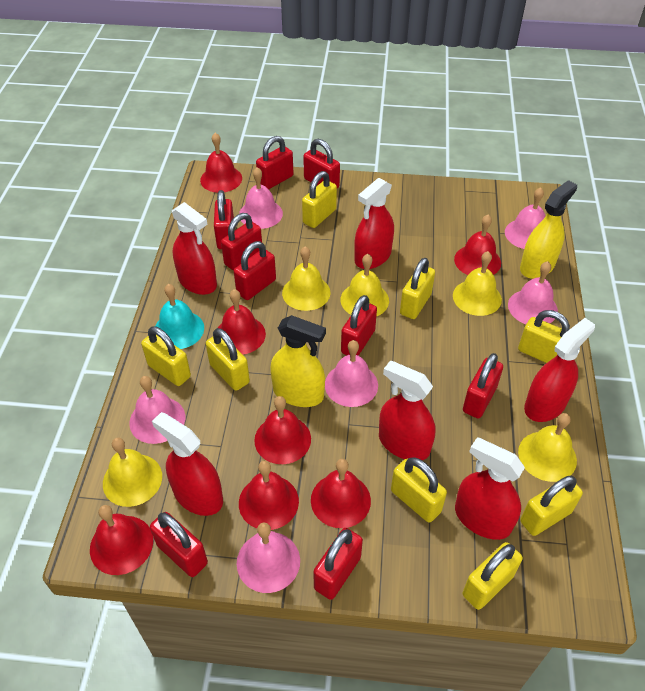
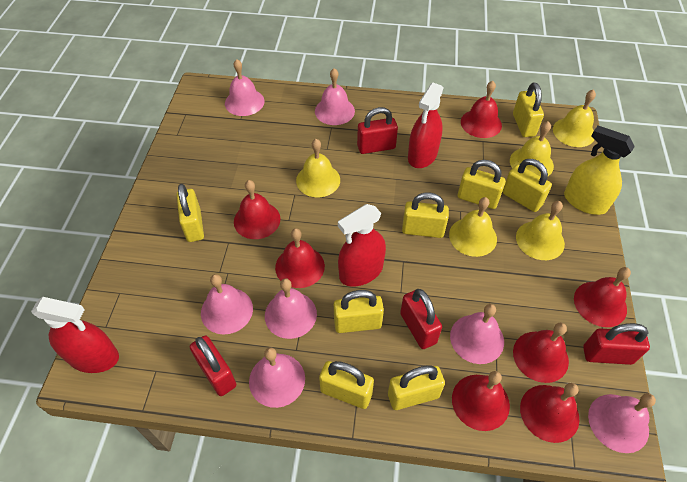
pink bell: [129,376,185,444] [237,522,300,593] [239,167,283,229] [325,340,378,407] [505,187,546,249] [508,261,558,324] = 6 -> [201,274,253,334] [225,59,265,116] [249,347,305,408] [265,279,317,339] [315,68,355,125] [450,304,504,364] [588,393,656,453] = 7
red padlock: [150,512,208,577] [214,190,234,249] [221,213,262,271] [234,241,276,300] [256,136,294,189] [303,139,340,188] [313,528,363,600] [341,295,377,356] [463,353,503,418] = 9 -> [190,336,236,396] [357,107,398,154] [400,289,442,349] [583,323,650,365] = 4
red spray bottle: [152,412,223,516] [172,202,217,295] [354,178,394,269] [379,360,435,460] [455,437,525,540] [524,318,595,422] = 6 -> [31,297,119,373] [338,204,386,287] [408,83,444,168] = 3
turquoise bell: [155,284,204,349] = 1 -> none = 0
yellow spray bottle: [270,315,326,407] [520,180,577,279] = 2 -> [564,126,635,215] = 1

